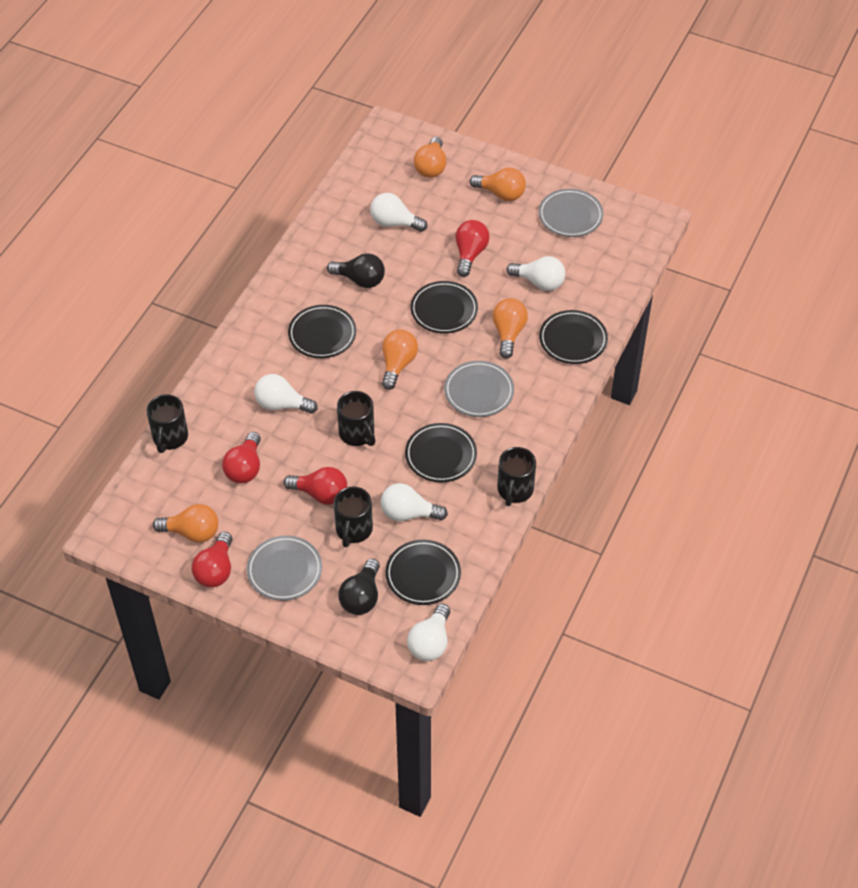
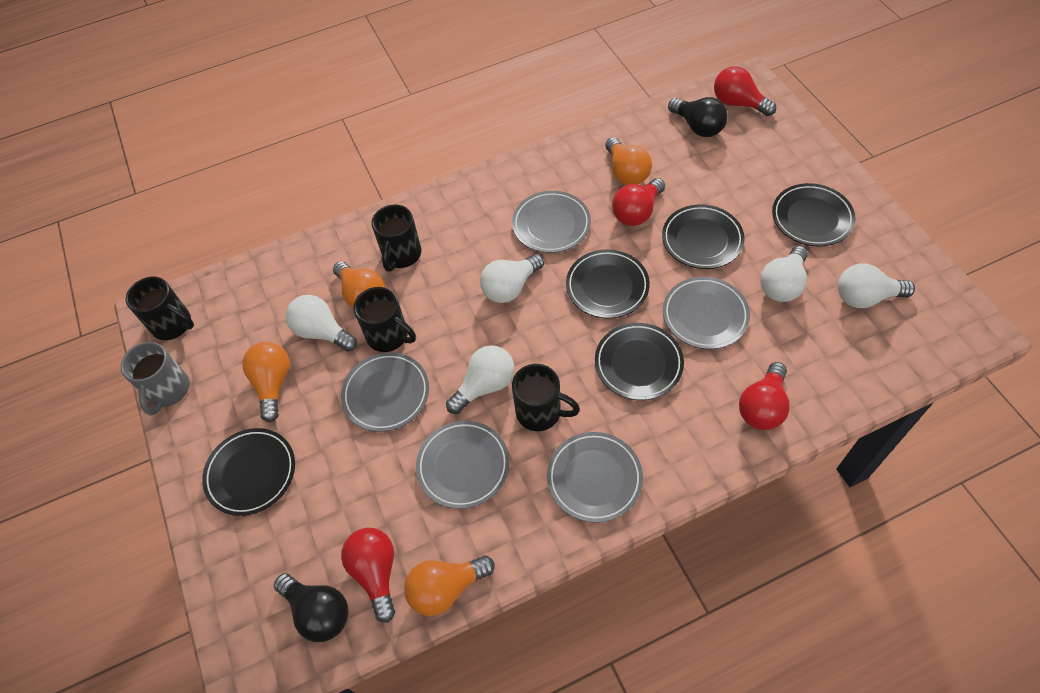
grey mug: none = 0 -> [121,342,190,415] = 1
grey plate: [247,535,322,601] [444,361,514,417] [539,189,603,237] = 3 -> [341,352,429,432] [416,421,509,509] [512,191,591,253] [547,432,643,523] [663,277,750,349] = 5
orange light bulb: [153,504,218,543] [382,330,418,390] [414,137,447,178] [470,168,526,201] [492,298,528,359] = 5 -> [243,342,290,422] [333,261,385,308] [404,556,495,616] [605,137,652,185] = 4

